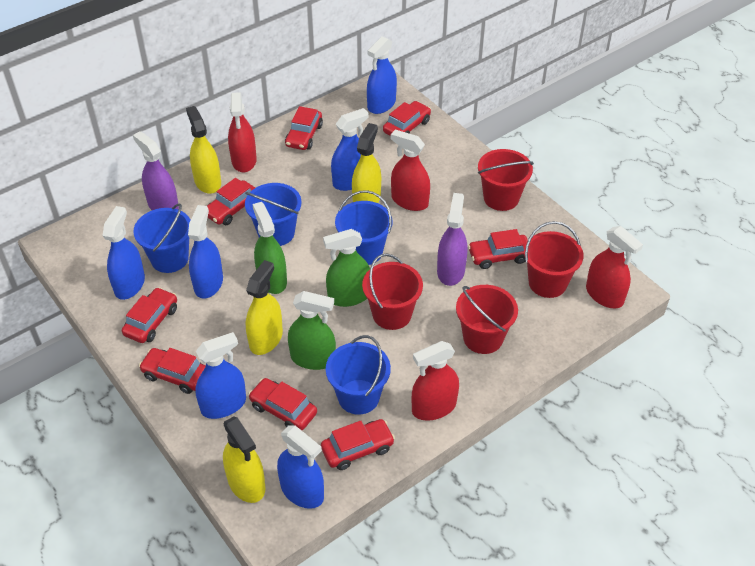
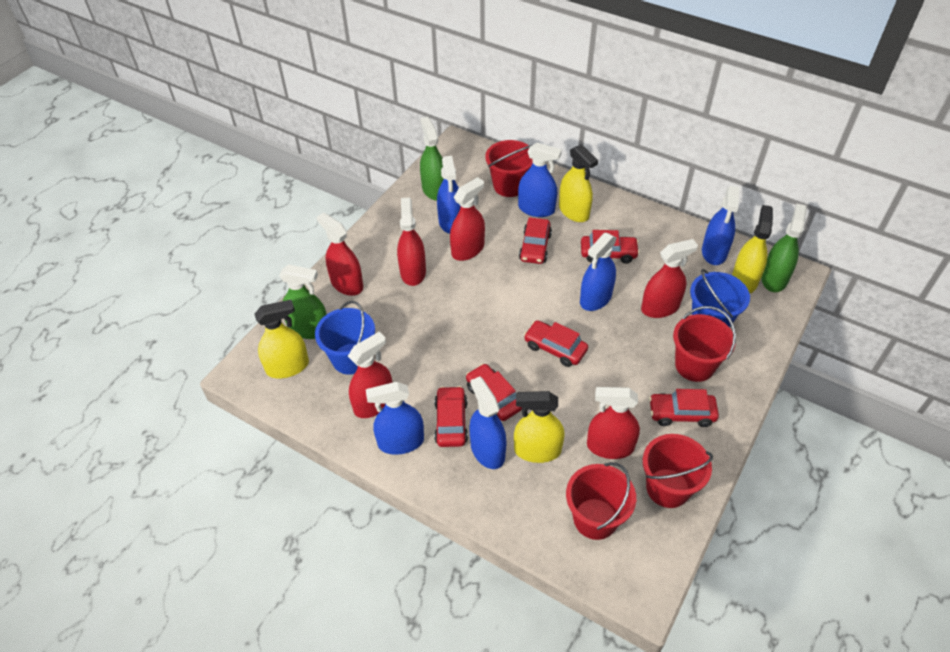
blue bucket: [133,203,190,273] [245,183,302,246] [326,335,391,415] [335,190,393,265] = 4 -> [315,301,375,375] [690,269,750,327] = 2
purple spray bottle: [133,131,179,210] [437,193,467,286] = 2 -> none = 0
red car: [122,287,177,343] [139,348,206,394] [207,178,255,225] [248,378,317,430] [285,106,323,150] [321,419,395,470] [383,101,431,136] [468,229,528,269] = 8 -> [434,386,468,447] [466,363,522,421] [519,217,552,264] [524,320,588,367] [581,230,640,264] [649,389,719,427] = 6
red spray bottle: [228,92,257,172] [391,130,430,211] [412,341,459,421] [586,226,643,308] = 4 -> [317,213,363,296] [348,332,393,418] [397,198,426,286] [450,177,485,261] [587,387,640,459] [641,239,698,318] = 6

